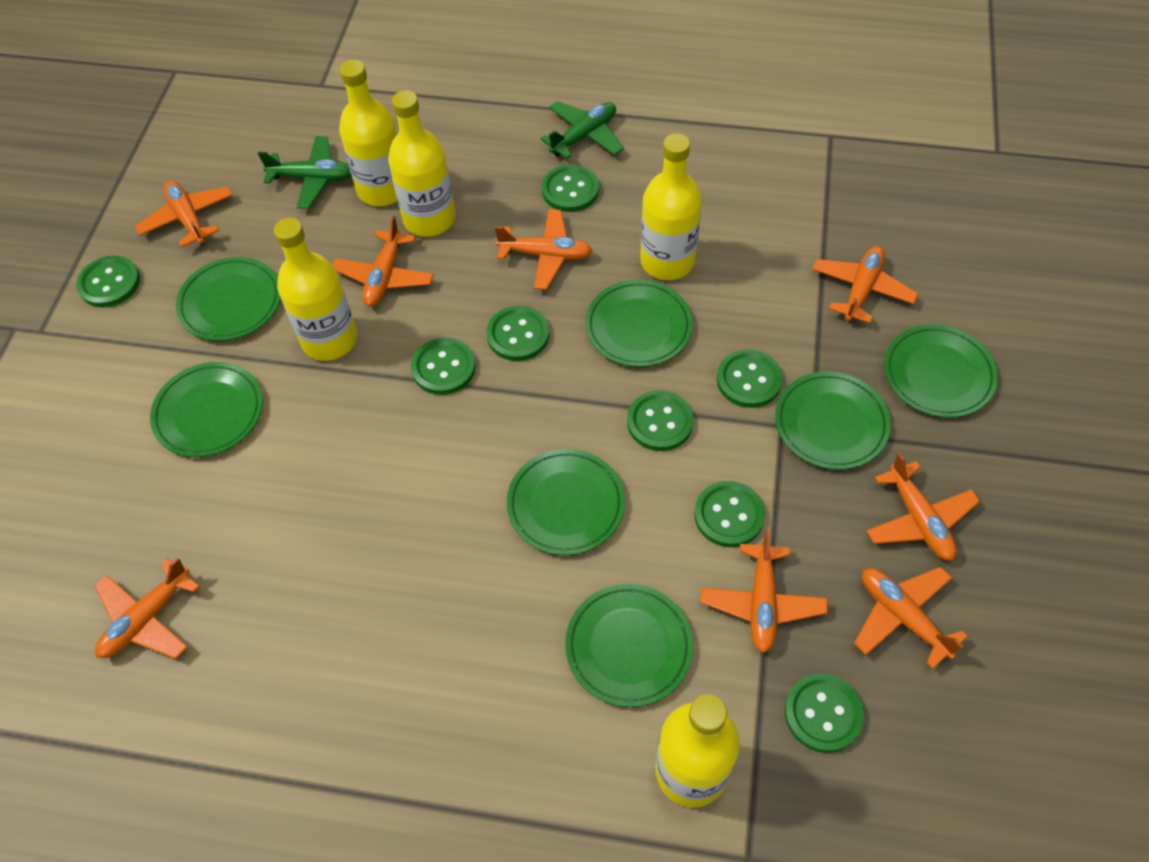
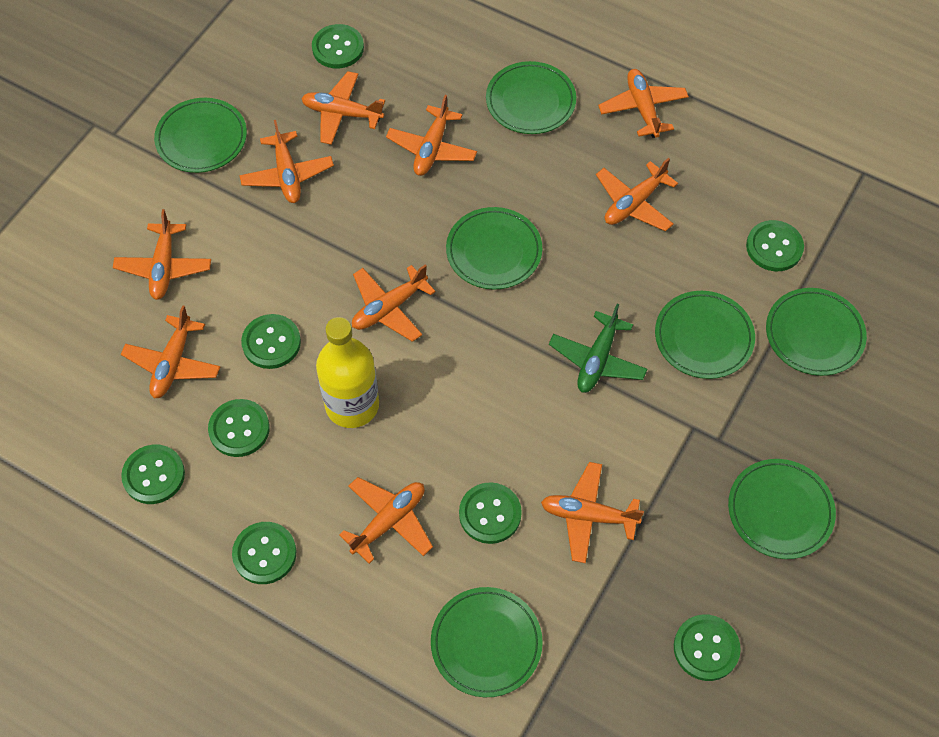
green plane: [258,136,352,209] [540,101,623,159] = 2 -> [549,304,647,393] = 1
orange plane: [95,557,200,659] [135,180,233,248] [333,215,434,306] [494,209,592,290] [700,530,828,653] [812,246,918,323] [854,567,968,669] [866,453,980,561] = 8 -> [113,209,211,300] [121,305,220,399] [239,120,334,203] [301,71,385,145] [339,477,433,564] [352,264,436,342] [386,95,477,176] [541,462,644,563] [596,158,678,232] [598,69,689,138] = 10
yellow bottle: [274,218,357,361] [339,60,397,206] [388,90,455,237] [640,134,702,280] [656,694,740,807] = 5 -> [316,317,379,428] = 1

